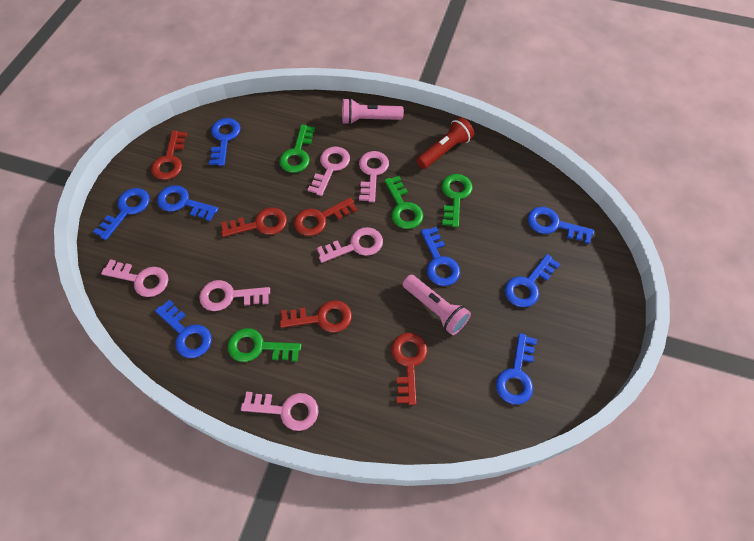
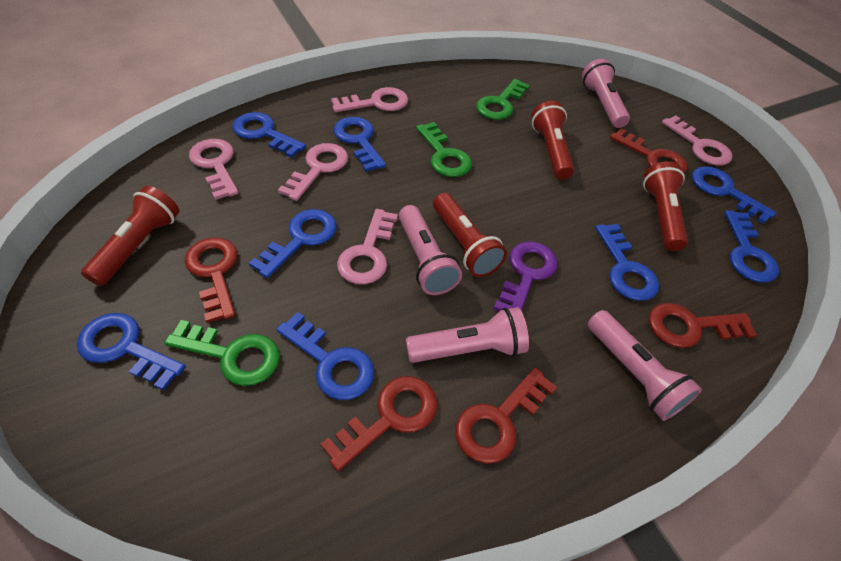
green key: [228,328,301,362] [279,125,315,173] [384,176,423,229] [442,174,472,228] = 4 -> [164,320,280,386] [416,122,472,177] [476,79,530,120] = 3
pink flashlight: [342,98,404,125] [403,275,471,335] = 2 -> [399,205,462,295] [406,307,529,363] [582,59,630,128] [588,310,702,421] = 4
pink key: [101,259,169,297] [199,280,270,311] [241,392,318,431] [308,147,350,196] [317,227,383,263] [359,151,389,202] = 6 -> [189,139,239,200] [278,143,348,201] [331,87,408,112] [337,209,398,284] [662,116,732,166] = 5
purple key: none = 0 -> [494,241,558,311] = 1
red flashlight: [417,117,474,169] = 1 -> [81,186,180,286] [433,193,507,277] [531,101,574,180] [643,161,688,251] = 4

